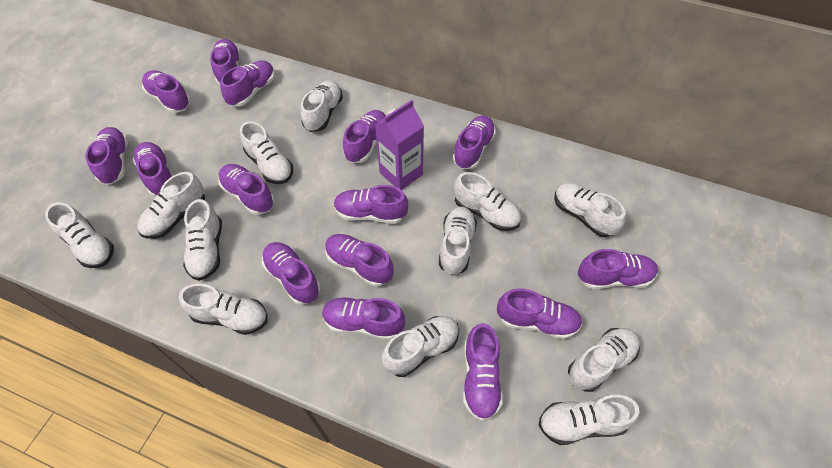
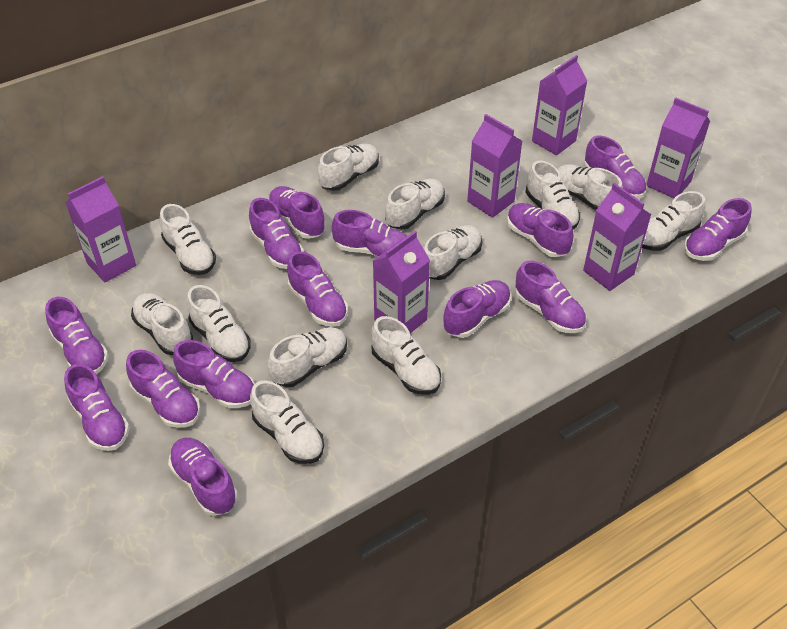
purple carton: [375,100,424,190] = 1 -> [66,176,136,283] [373,231,430,333] [467,114,522,218] [532,55,587,155] [583,183,652,291] [647,98,710,198] = 6
purple shoe: [85,127,128,185] [133,142,173,197] [142,70,191,113] [210,39,240,85] [218,164,274,215] [220,60,275,107] [262,242,320,305] [322,297,405,340] [325,234,394,287] [334,185,408,224] [343,110,386,163] [453,116,496,169] [463,323,503,421] [497,288,582,339] [578,249,658,289] = 15 -> [45,297,109,374] [64,364,130,451] [126,350,200,428] [168,438,238,516] [173,340,255,408] [249,198,304,269] [269,186,325,239] [287,251,348,327] [332,210,407,257] [443,280,511,338] [507,203,573,257] [515,261,586,333] [584,136,647,199] [684,198,752,261] = 14

